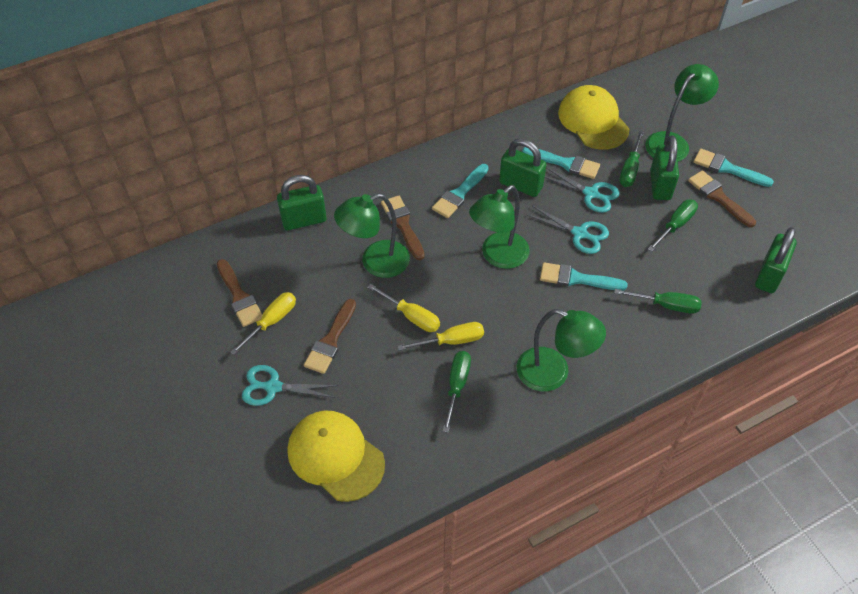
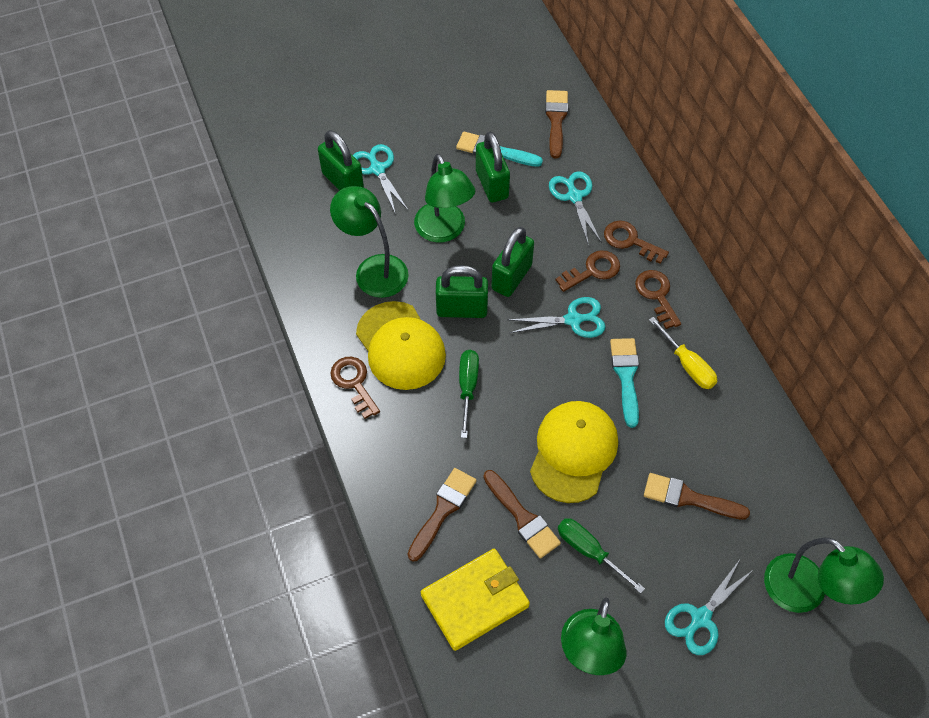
brown key: none = 0 -> [330,357,380,419] [555,250,620,292] [604,221,669,264] [635,270,681,329] = 4
green screwdriver: [442,351,471,433] [614,289,702,314] [619,131,644,187] [648,200,698,252] = 4 -> [459,350,479,438] [558,518,645,593] = 2
turquoise brush: [432,164,489,218] [522,147,600,179] [540,262,628,291] [694,149,774,187] = 4 -> [456,132,543,167] [610,338,639,428] = 2
turquoise scissors: [242,365,338,406] [526,206,609,254] [545,167,619,213] = 3 -> [353,144,408,212] [508,297,606,338] [549,171,602,246] [665,561,753,655] = 4
yellow screwdriver: [230,292,296,355] [367,284,440,332] [397,322,484,351] = 3 -> [649,317,717,389] = 1
yellow wallet: none = 0 -> [421,549,530,651] = 1

